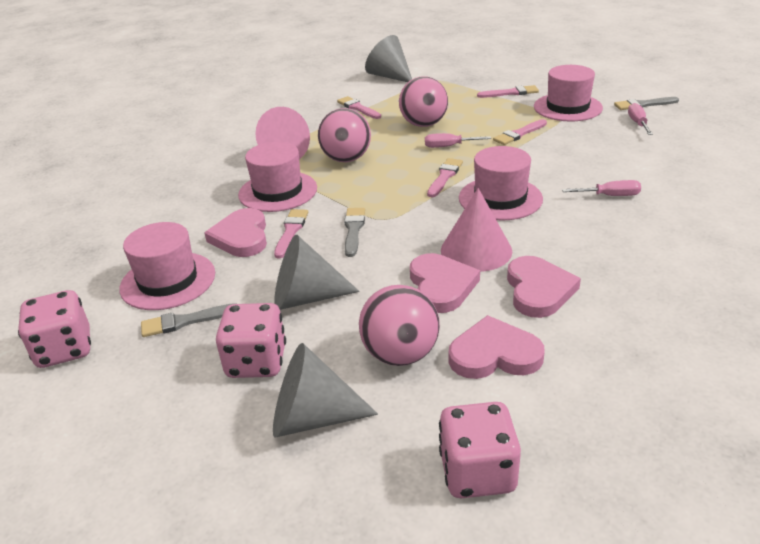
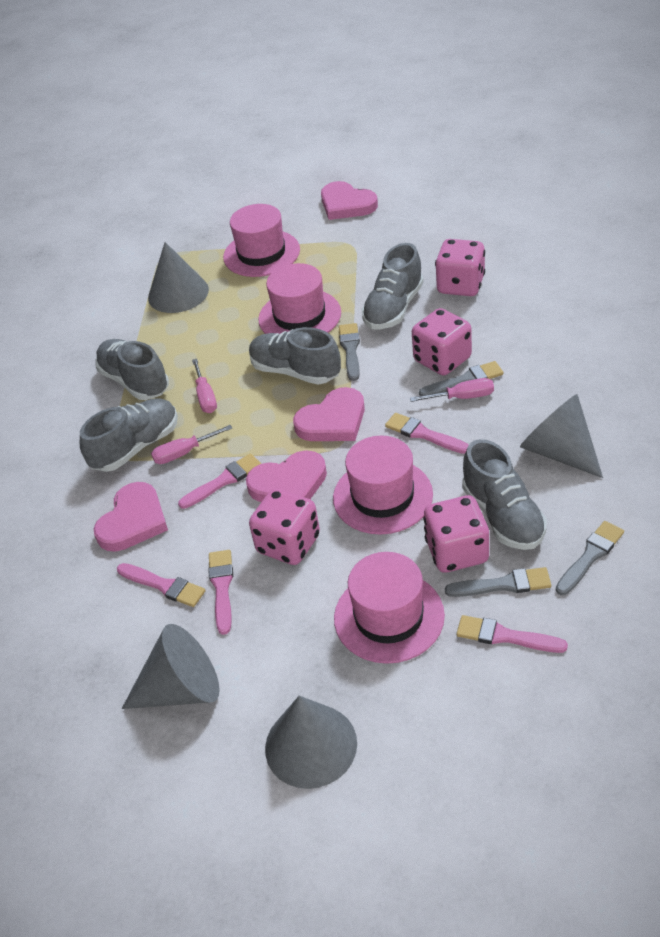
grey brush: [141,303,236,337] [344,208,365,257] [614,97,679,110] = 3 -> [339,323,360,381] [419,361,504,396] [445,567,551,597] [556,521,624,595] = 4
grey cone: [273,343,378,437] [274,235,360,310] [365,35,412,82] = 3 -> [122,624,220,709] [148,242,209,313] [265,696,357,789] [520,394,603,478] = 4
grey shoe: none = 0 -> [80,398,178,472] [95,339,169,400] [249,327,341,385] [362,243,424,329] [462,439,547,550] = 5
pink ball: [318,108,371,162] [359,285,440,366] [399,76,448,127] = 3 -> none = 0
pink cone: [255,107,310,160] [441,188,512,272] = 2 -> none = 0
pink dice: [18,290,91,368] [216,303,286,378] [439,402,521,498] = 3 -> [249,489,320,565] [412,308,472,375] [423,495,489,573] [435,239,485,296] = 4

